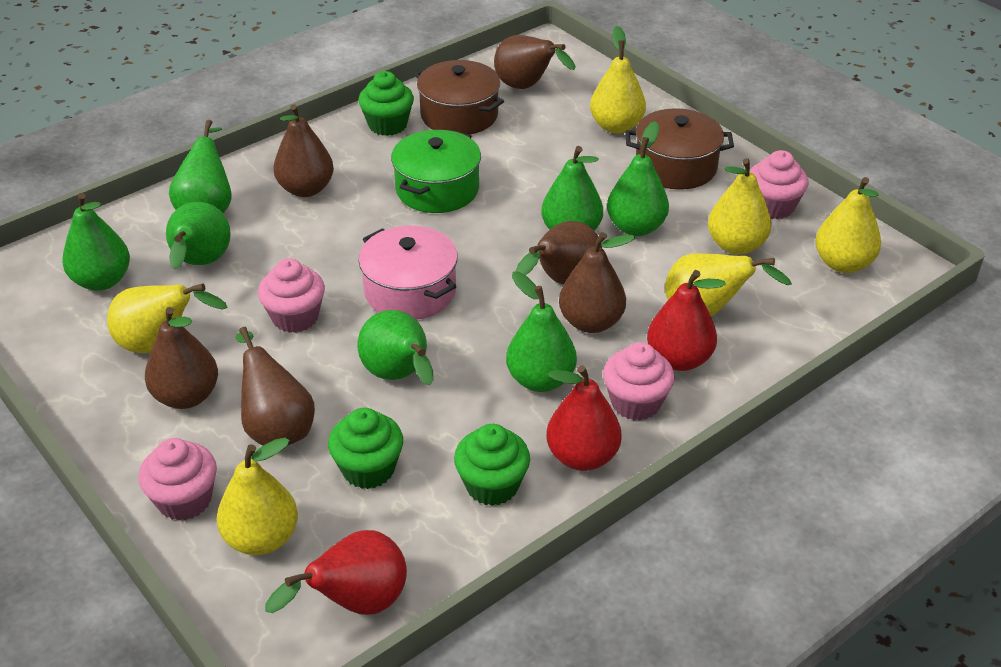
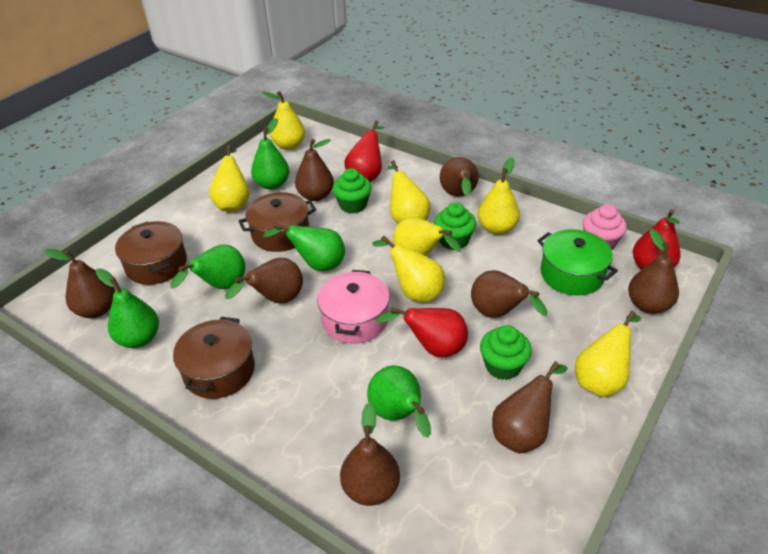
brown pear: [145,307,218,409] [236,327,315,446] [273,104,334,197] [494,35,576,89] [516,221,602,284] [559,232,635,333] = 6 -> [44,249,115,318] [225,258,303,304] [295,139,334,201] [340,402,400,506] [440,157,479,196] [471,270,548,318] [492,361,567,454] [628,229,679,314] = 8
brown pot: [415,60,504,135] [625,108,734,190] = 2 -> [115,221,187,285] [173,317,255,399] [239,192,316,252] = 3
green pear: [62,193,130,291] [166,202,231,269] [169,120,232,213] [358,310,433,385] [506,271,577,392] [541,146,603,231] [607,121,669,236] = 7 -> [96,268,159,348] [170,245,245,289] [251,118,290,190] [263,223,345,271] [367,366,431,438] = 5
pink cupcake: [138,438,217,521] [258,258,325,333] [603,342,675,421] [750,150,809,219] = 4 -> [583,204,627,250] = 1
yellow pear: [107,284,227,353] [217,438,298,555] [590,26,646,134] [665,253,792,316] [708,158,772,255] [815,177,881,273] = 6 -> [209,145,250,212] [262,91,305,150] [372,236,445,302] [388,160,430,224] [393,217,461,256] [478,157,520,235] [575,311,641,397] = 7

